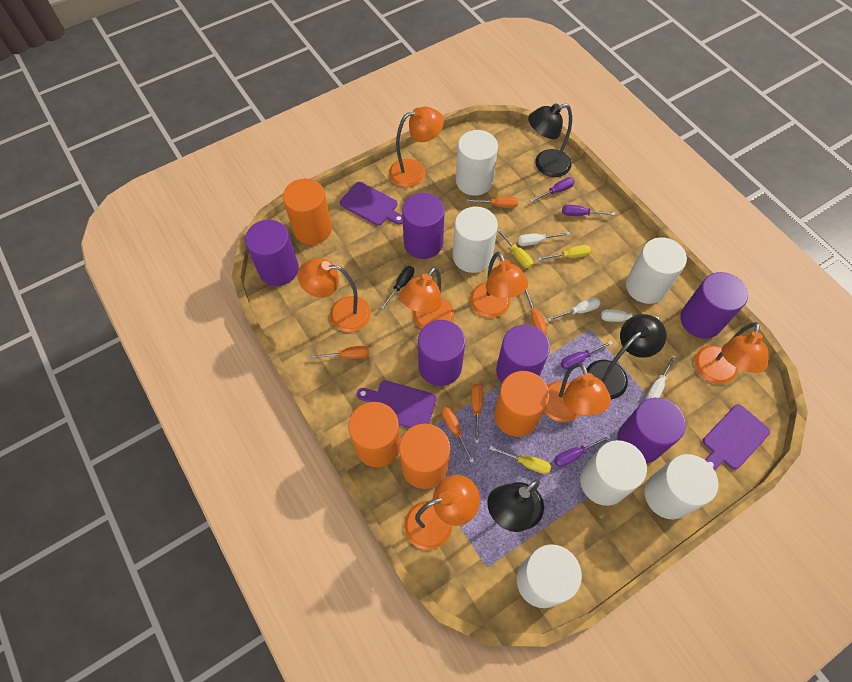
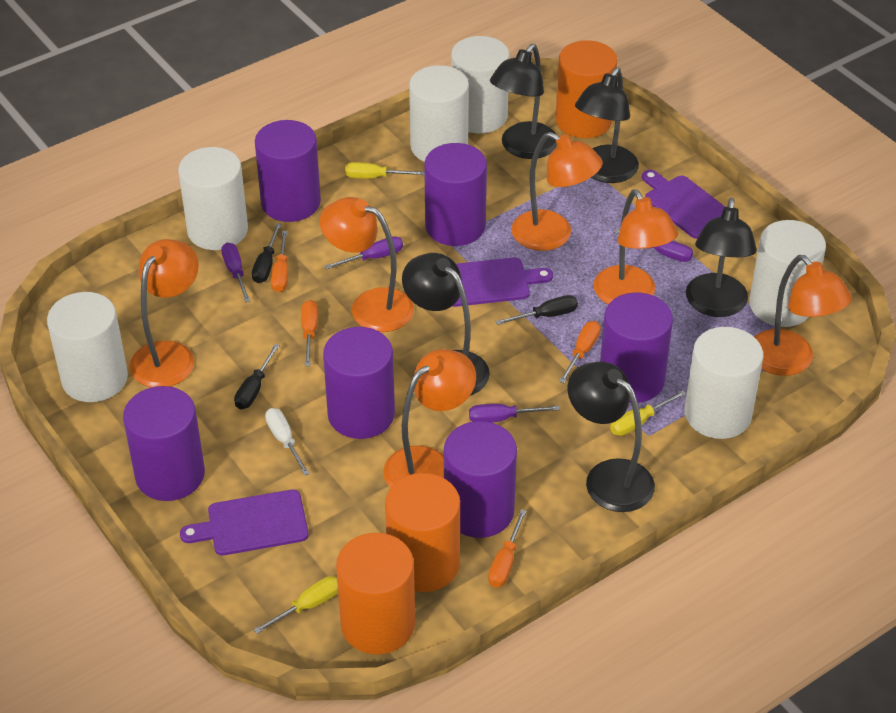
black lamp: [487,480,544,532] [528,103,572,177] [587,314,666,399] = 3 -> [402,253,490,396] [490,44,557,159] [568,362,655,512] [575,67,639,183] [686,198,757,317] = 5
black screwdriver: [381,266,414,309] = 1 -> [234,344,280,409] [252,223,281,283] [495,295,578,325] = 3
orange cylinder: [283,178,332,245] [348,402,401,467] [399,423,450,489] [494,371,549,437] = 4 -> [336,533,415,655] [385,473,460,592] [555,40,618,138] = 3
orange lamp: [297,258,371,332] [389,107,444,187] [400,267,454,329] [404,475,480,550] [470,252,528,318] [544,363,611,422] [695,322,769,384] = 7 -> [130,239,199,387] [320,197,414,332] [383,349,476,488] [511,132,603,251] [594,189,678,305] [754,255,852,376] = 6
orange screwdriver: [310,346,369,359] [442,406,474,463] [466,197,518,208] [471,384,483,443] [525,289,547,335] = 5 -> [271,231,288,292] [301,300,318,366] [488,509,527,588] [559,321,601,383] = 4
white screwdriver: [517,232,570,246] [547,298,601,321] [601,309,659,322] [646,355,676,400] = 4 -> [265,408,310,476] = 1

